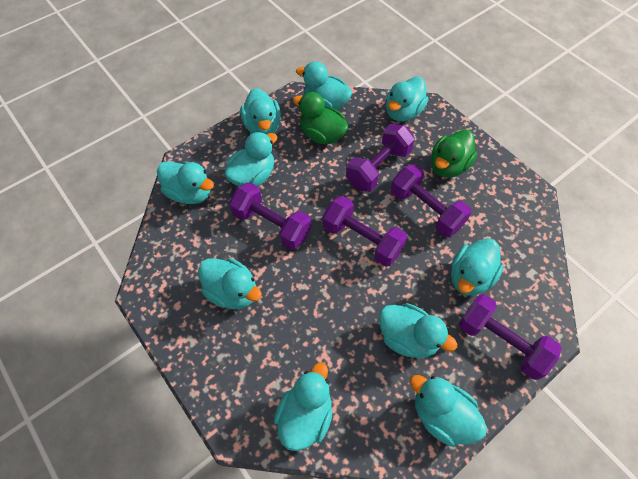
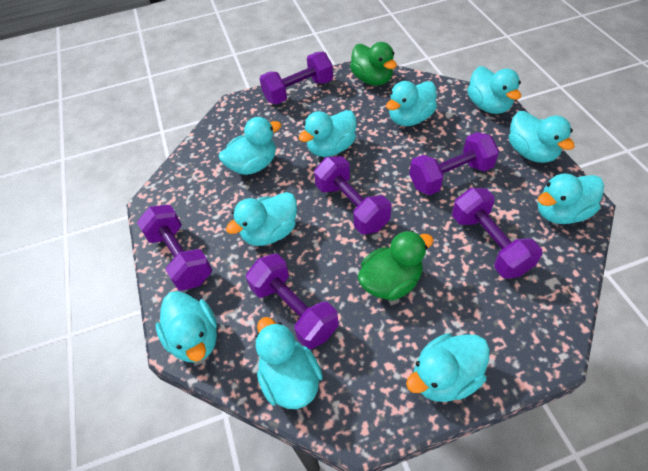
purple dumbbell: [229,182,311,250] [323,196,407,267] [346,124,415,192] [391,164,472,237] [459,294,562,380] = 5 -> [137,205,212,291] [246,254,339,349] [259,52,333,104] [314,156,391,234] [409,132,499,195] [452,188,542,279] = 6

